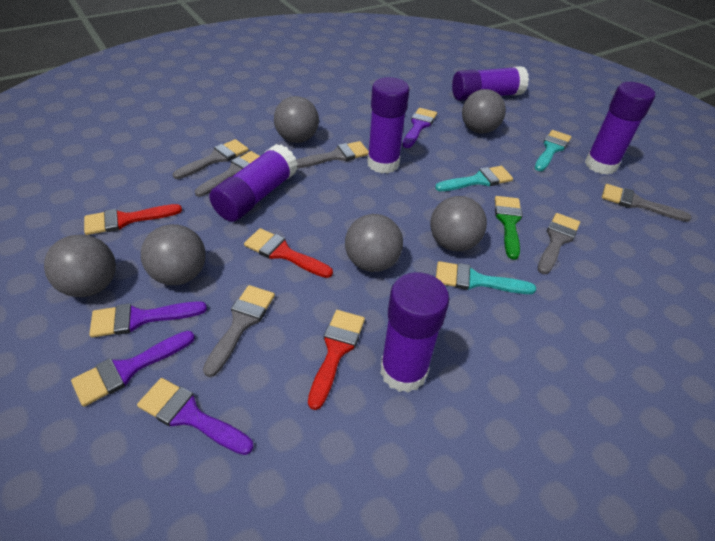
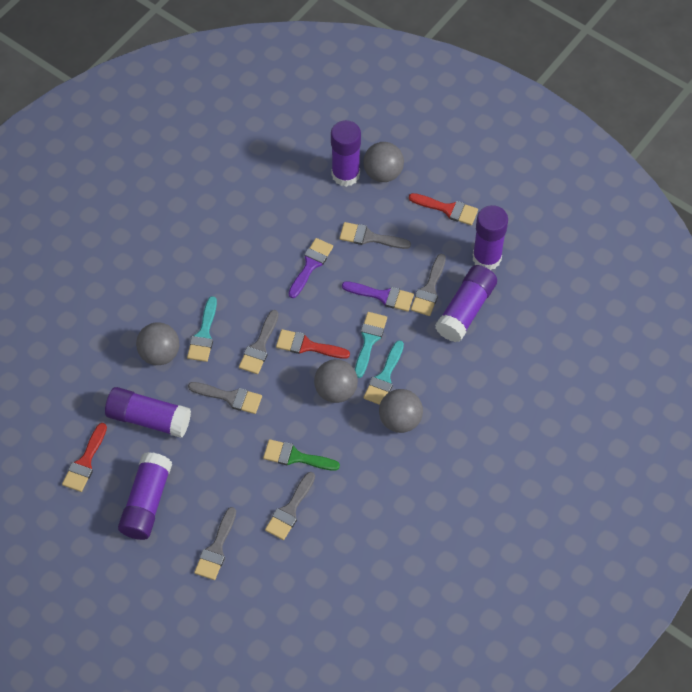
grey ball: [44,234,116,297] [141,224,205,285] [274,96,319,143] [345,214,403,272] [430,196,487,251] [462,89,506,134] = 6 -> [136,322,179,365] [314,359,358,403] [363,142,404,182] [379,389,423,433] = 4
purple brush: [71,331,195,407] [89,301,207,338] [137,378,253,455] [403,108,437,148] = 4 -> [288,238,333,298] [342,281,414,312] = 2

